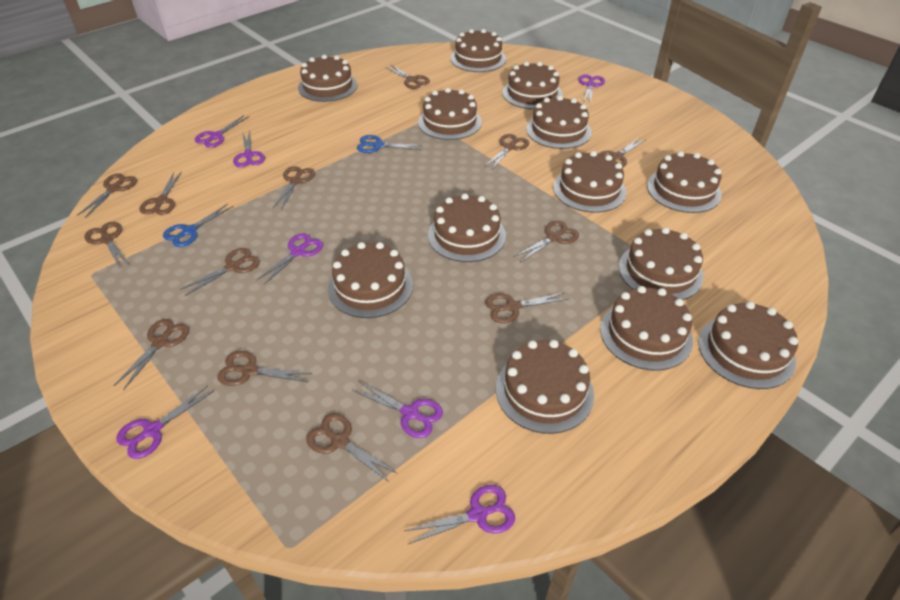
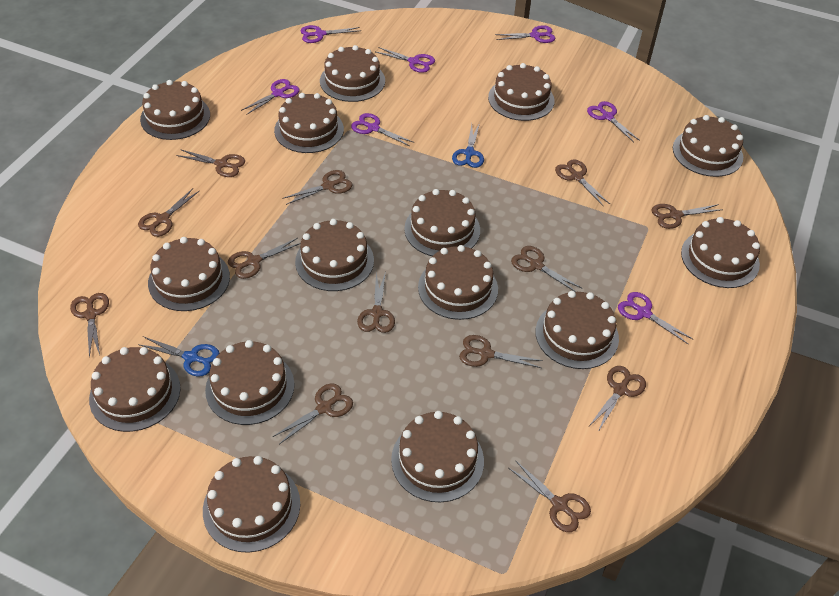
brown cake: [298,55,358,102] [328,242,413,318] [418,88,482,140] [428,193,506,262] [451,29,506,72] [496,340,594,434] [502,62,563,109] [526,96,591,149] [553,151,626,212] [600,286,693,371] [619,227,704,300] [647,151,722,213] [698,302,798,389] = 13 -> [89,347,181,432] [140,80,210,140] [148,237,230,311] [203,456,300,553] [205,340,294,425] [274,93,344,153] [295,219,374,291] [320,45,385,102] [391,411,484,502] [404,189,480,256] [418,245,498,320] [488,63,554,121] [536,291,619,369] [673,115,743,177] [681,217,760,288] = 15

